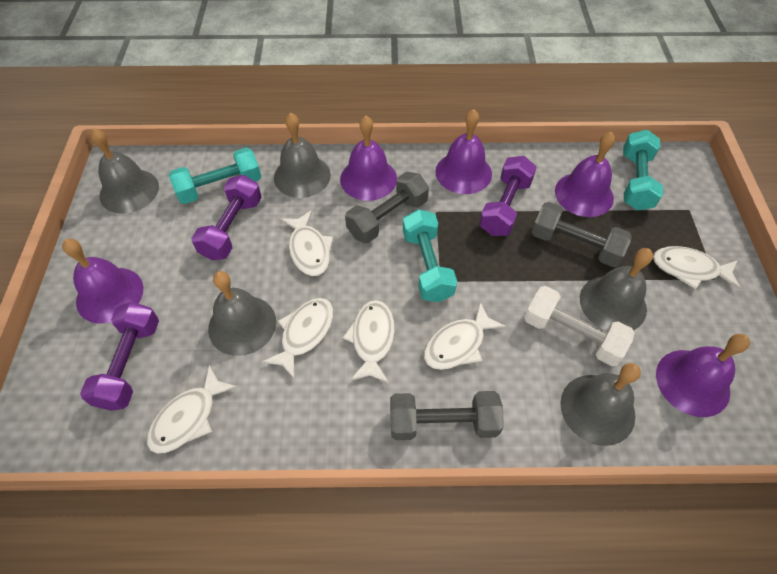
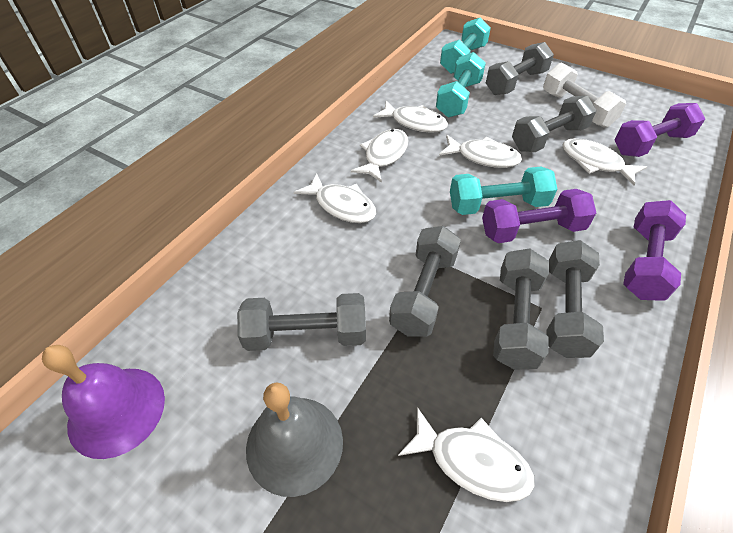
grey bell: [90,128,159,214] [208,271,276,356] [274,113,331,198] [561,363,641,446] [580,248,653,331] = 5 -> [246,383,343,497] = 1
grey dumbbell: [345,172,429,243] [390,391,504,440] [532,202,632,267] = 3 -> [237,293,366,351] [389,226,461,337] [486,42,554,95] [493,248,549,370] [512,96,596,152] [546,240,604,358] = 6
purple bell: [62,239,143,324] [340,116,397,201] [435,109,492,194] [555,132,615,217] [656,334,750,417] = 5 -> [42,345,165,459] = 1

